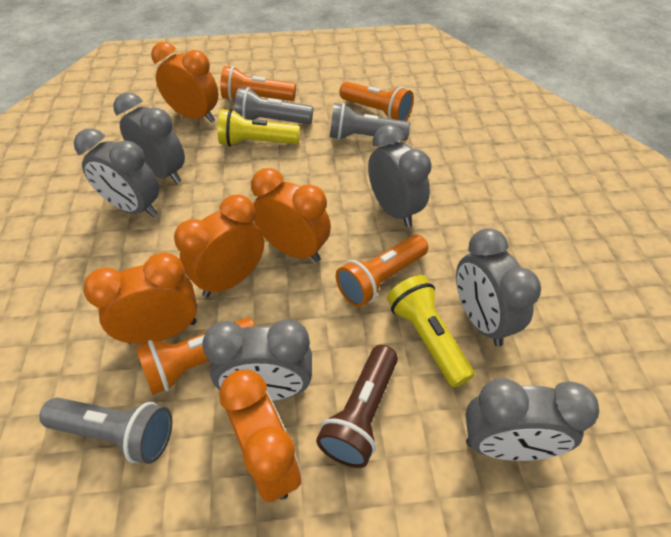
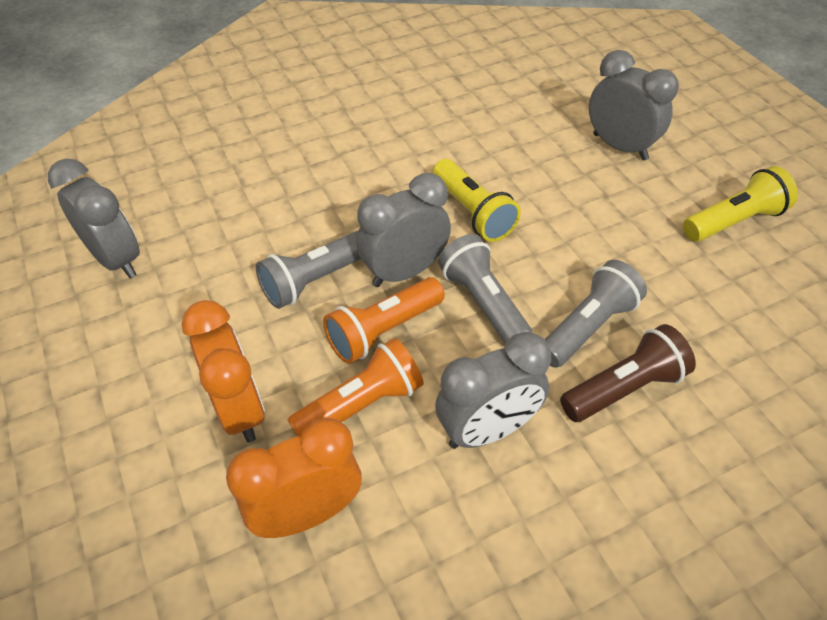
grey clock: [74,129,159,217] [114,92,185,184] [202,319,312,401] [368,125,432,227] [456,228,541,346] [465,378,599,461] = 6 -> [48,158,140,278] [357,173,451,287] [435,332,551,449] [589,50,679,160] = 4
orange clock: [83,252,197,344] [151,42,218,123] [174,194,264,297] [219,369,301,502] [251,168,331,262] = 5 -> [182,300,265,443] [226,418,362,538] = 2
orange flashlight: [136,318,255,395] [220,66,296,101] [336,235,428,307] [339,82,414,121] = 4 -> [288,338,424,436] [323,277,445,364] = 2

